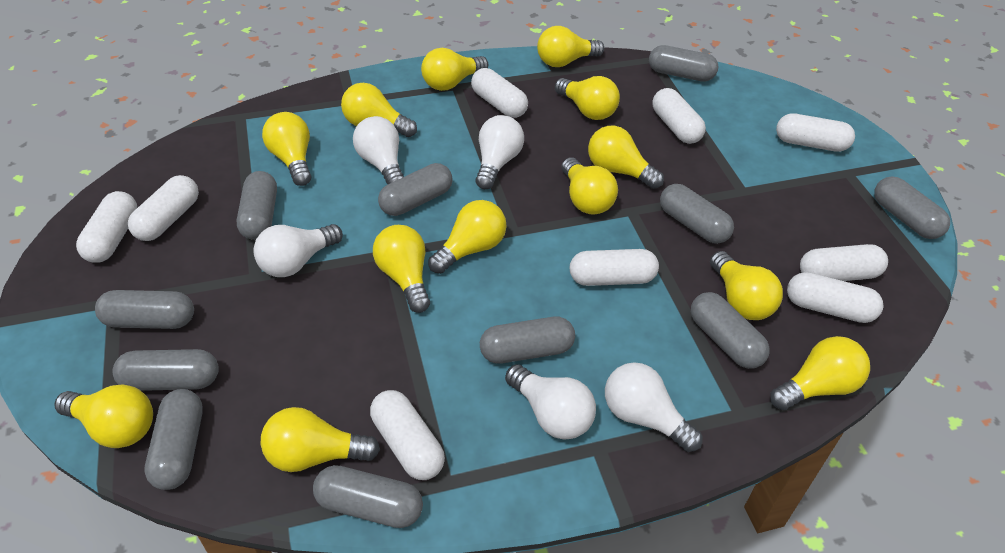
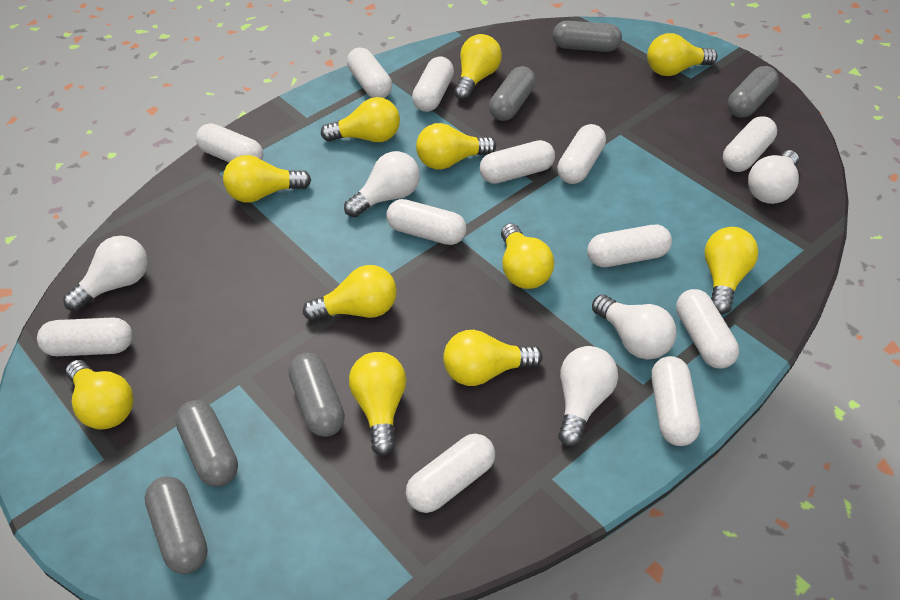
grey capsule: [95,290,194,329] [112,349,219,391] [144,389,203,490] [237,171,277,240] [313,465,423,528] [378,163,453,216] [480,317,575,364] [649,45,718,82] [660,184,734,244] [691,292,770,369] [874,176,950,239] = 11 -> [144,476,208,574] [175,400,238,487] [289,353,345,437] [489,66,536,121] [553,21,622,52] [728,66,779,118] = 6
white capsule: [76,191,137,263] [128,175,199,241] [370,390,445,480] [471,68,528,118] [570,249,659,286] [653,88,706,144] [776,113,855,152] [787,272,883,323] [800,244,888,281] = 9 -> [37,318,133,356] [196,123,263,162] [347,48,392,98] [386,199,466,245] [406,434,495,513] [412,57,454,112] [480,140,555,184] [557,124,606,184] [587,225,672,267] [651,356,700,446] [676,289,739,369] [723,116,777,172] = 12
yellow light bulb: [54,384,153,448] [261,407,380,472] [262,112,311,186] [341,83,417,137] [373,225,430,313] [421,48,488,91] [428,200,507,274] [537,26,604,67] [555,76,620,120] [561,157,618,215] [588,126,664,189] [710,251,783,320] [770,336,870,410] = 13 -> [66,360,134,430] [223,155,311,203] [303,265,397,321] [321,97,400,142] [349,352,406,456] [416,123,496,170] [443,330,543,386] [454,34,502,100] [501,223,554,289] [647,33,718,76] [705,227,758,314] = 11

